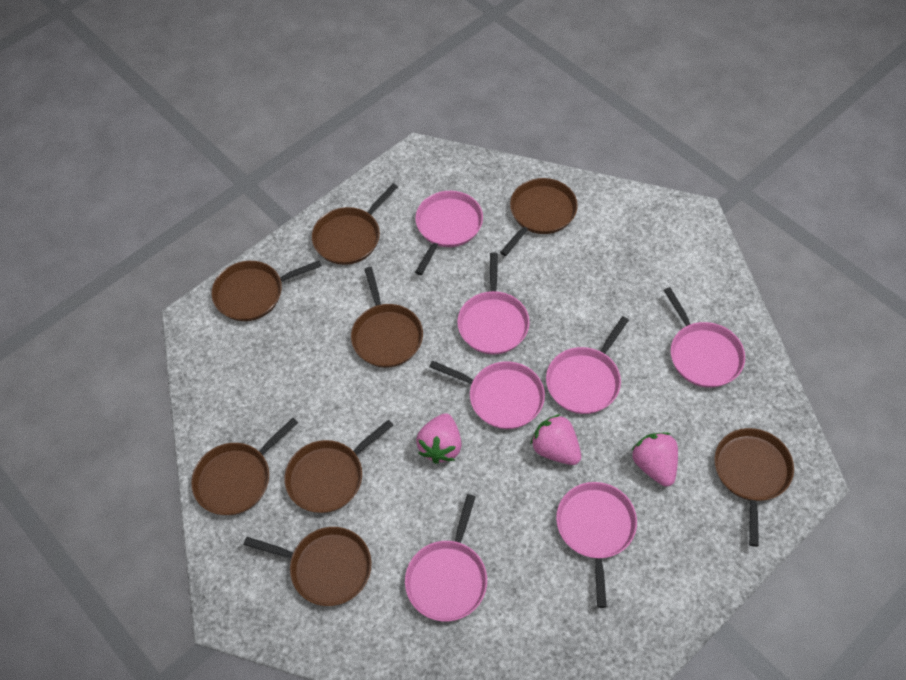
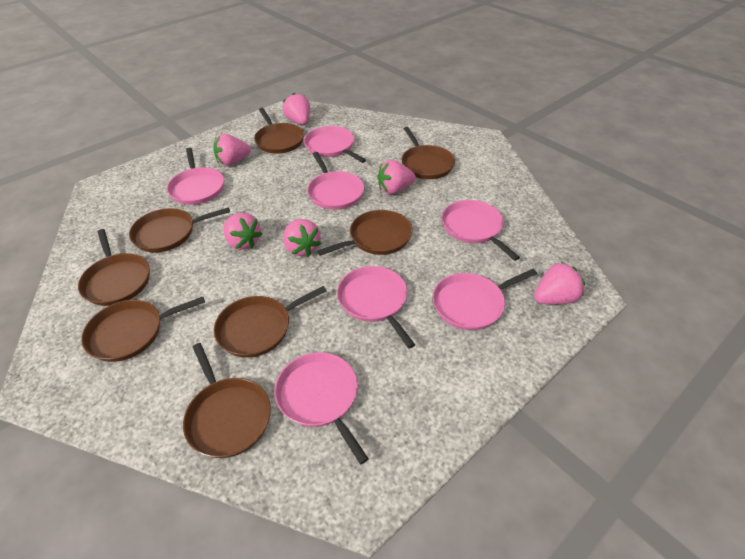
pink strawberry: [416,413,462,464] [530,414,581,465] [631,432,678,487] = 3 -> [214,134,251,166] [223,213,262,250] [283,93,310,125] [283,219,321,257] [377,160,416,194] [534,262,585,304] = 6

